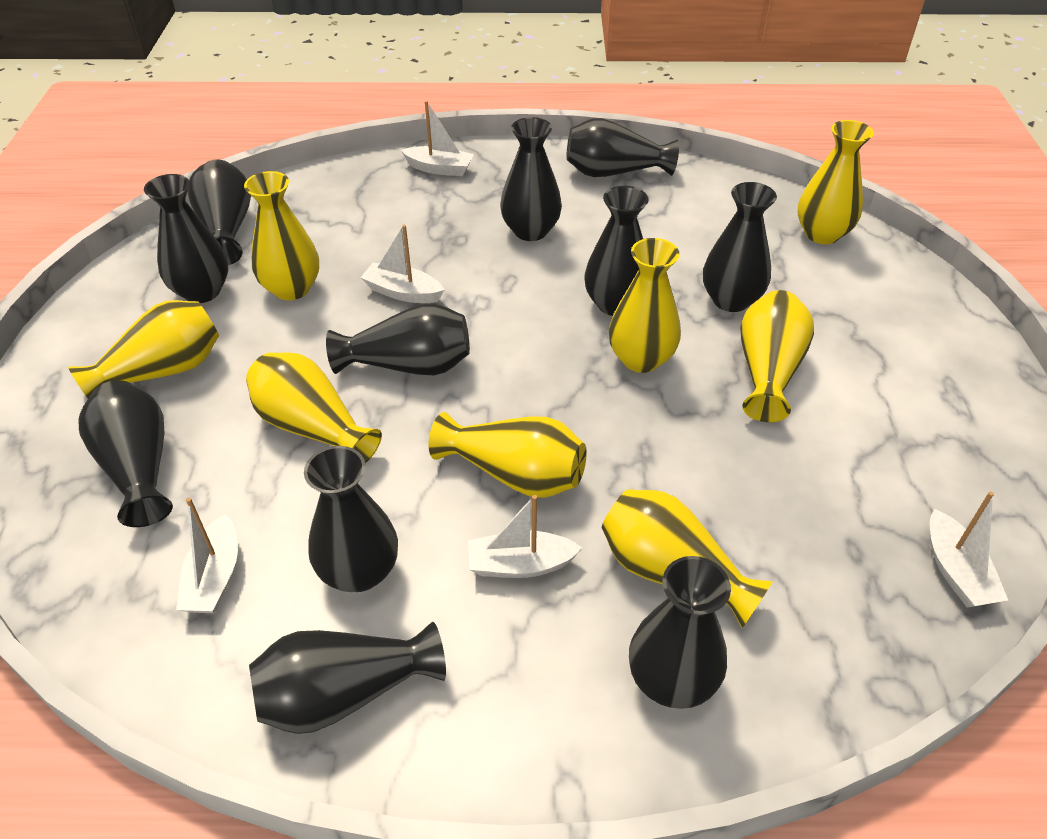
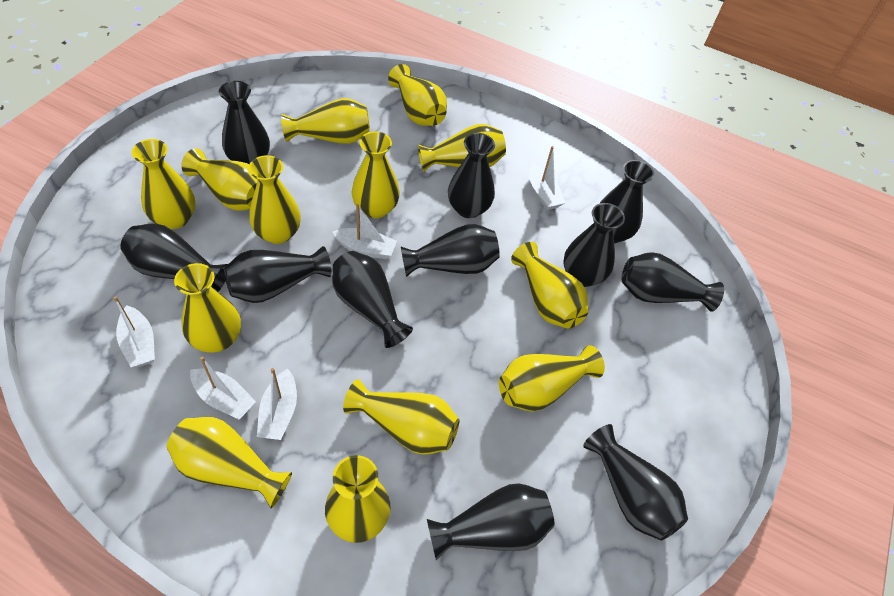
yellow vase: [68,300,219,398] [244,171,319,300] [246,352,382,463] [429,412,587,498] [602,489,773,628] [609,238,681,373] [740,290,814,422] [797,120,874,244] = 8 -> [132,139,195,229] [167,417,292,508] [174,263,241,353] [181,148,258,211] [248,155,301,244] [281,98,370,144] [325,455,391,543] [343,379,459,455] [352,131,400,218] [388,64,447,126] [418,124,506,172] [499,345,605,412] [511,242,588,329] = 13

